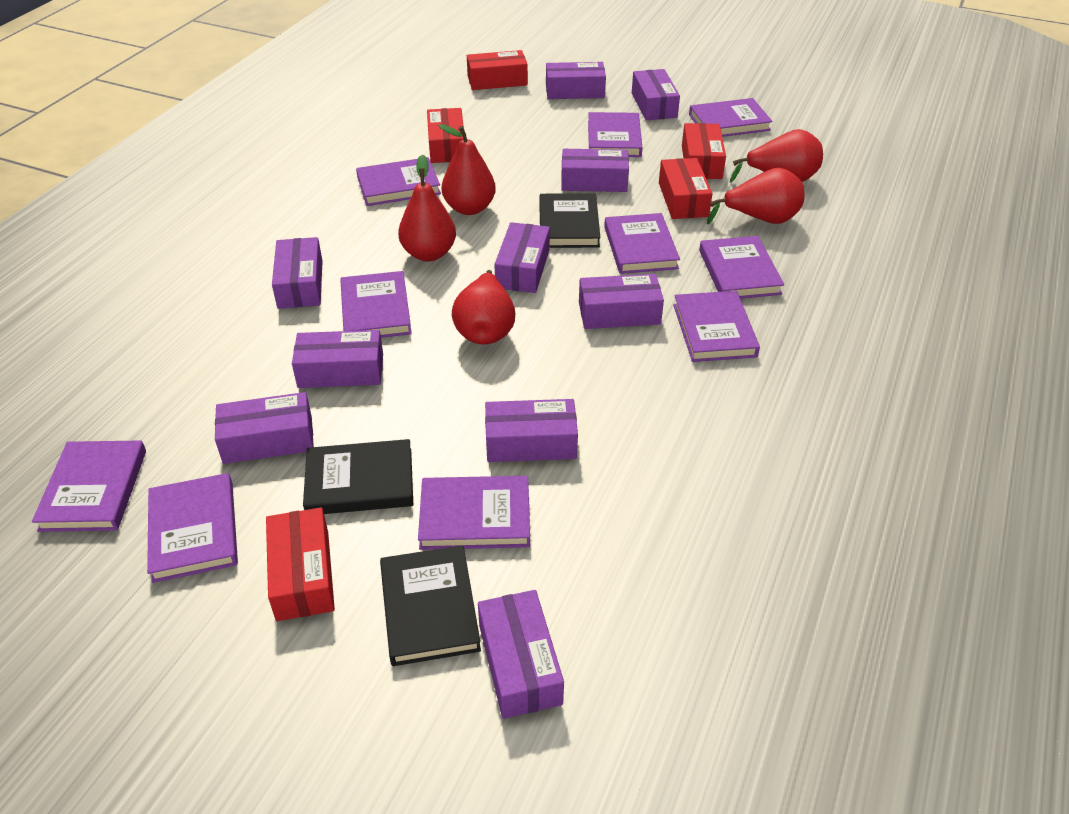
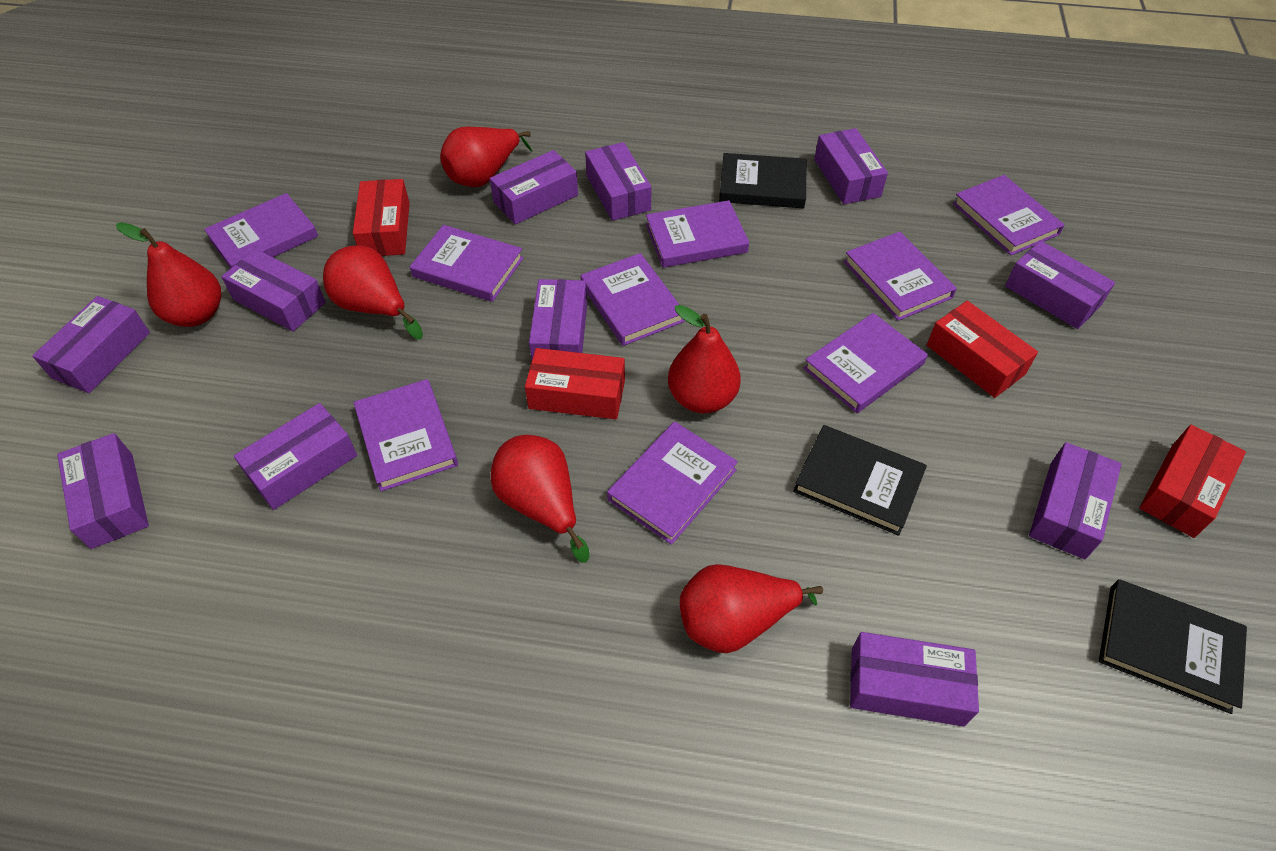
purple book: [32,440,146,532] [147,473,238,583] [340,271,412,338] [356,157,441,206] [418,476,530,550] [588,112,642,157] [604,213,680,274] [673,291,760,362] [689,98,772,137] [699,236,784,299] = 10 -> [204,193,318,268] [354,379,458,491] [410,225,524,302] [580,253,685,346] [607,421,738,545] [646,200,749,268] [803,313,928,413] [844,232,957,321] [953,175,1064,255] = 9
purple box: [215,392,314,464] [272,237,322,309] [292,330,383,388] [478,590,564,719] [485,399,578,462] [494,222,550,293] [546,62,606,99] [561,149,629,192] [579,274,664,329] [632,69,680,120] = 10 -> [32,296,150,393] [57,433,149,549] [221,249,326,331] [234,403,357,510] [490,150,578,224] [529,279,587,360] [585,142,652,221] [814,128,888,204] [850,632,979,727] [1005,241,1115,329] [1029,442,1121,559] = 11
red box: [266,507,335,621] [427,108,464,163] [467,50,528,90] [659,158,712,219] [682,123,726,179] = 5 -> [353,179,410,256] [525,348,625,419] [927,301,1038,398] [1139,424,1246,538] = 4
red pear: [398,154,456,261] [438,124,496,215] [452,270,515,344] [707,168,804,224] [730,129,823,183] = 5 -> [116,222,221,327] [323,245,423,339] [440,127,532,187] [491,435,589,563] [668,305,741,413] [680,564,823,653] = 6

